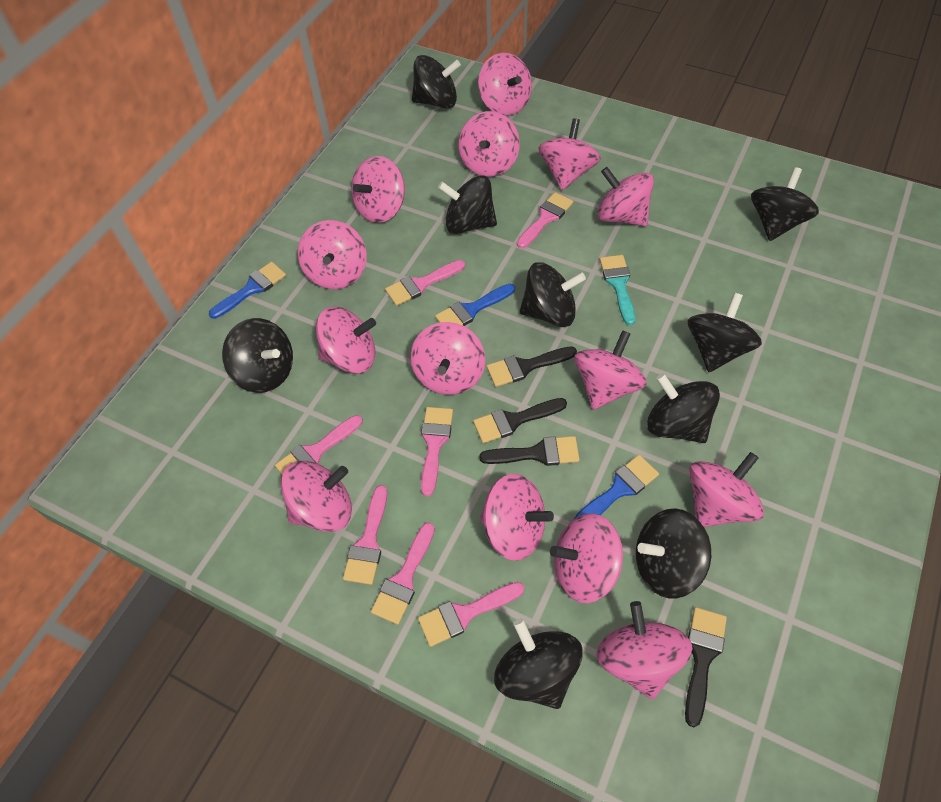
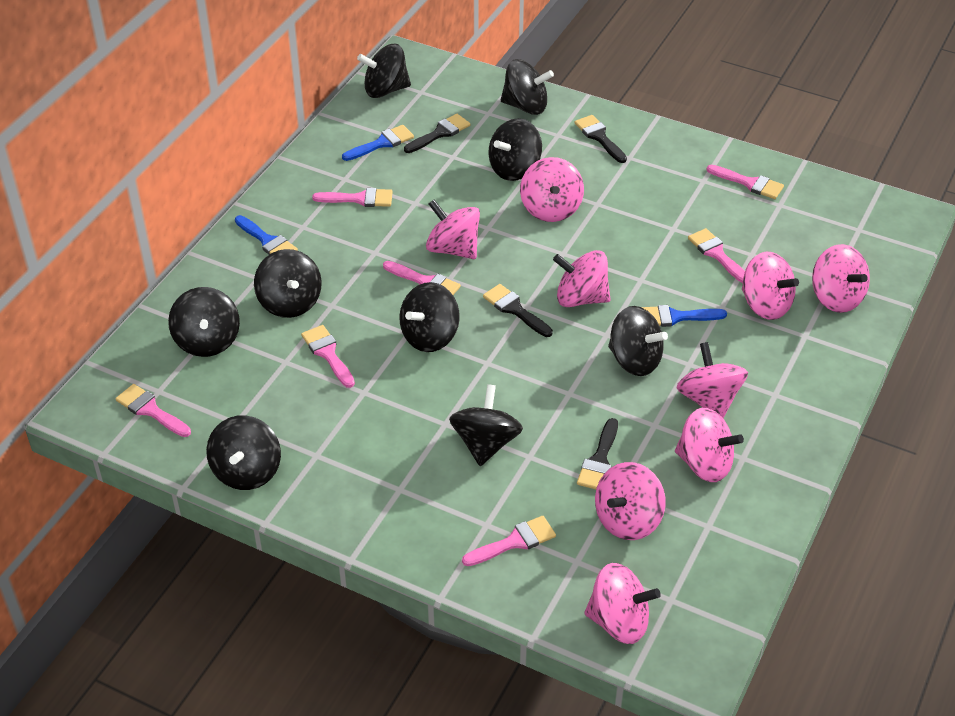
pink spinning top: [281,461,352,532] [298,220,367,289] [316,307,376,374] [351,156,405,223] [410,322,485,395] [458,111,520,177] [478,53,532,115] [480,474,554,561] [538,118,601,190] [550,513,623,603] [574,330,647,410] [596,601,693,699] [597,167,654,226] [689,452,764,527] = 14 -> [426,200,480,259] [520,157,584,222] [553,250,611,307] [584,563,661,644] [595,462,666,540] [675,408,744,482] [676,342,748,418] [742,252,799,320] [812,244,870,313] = 9
turquoise brush: [600,255,636,325] = 1 -> none = 0

